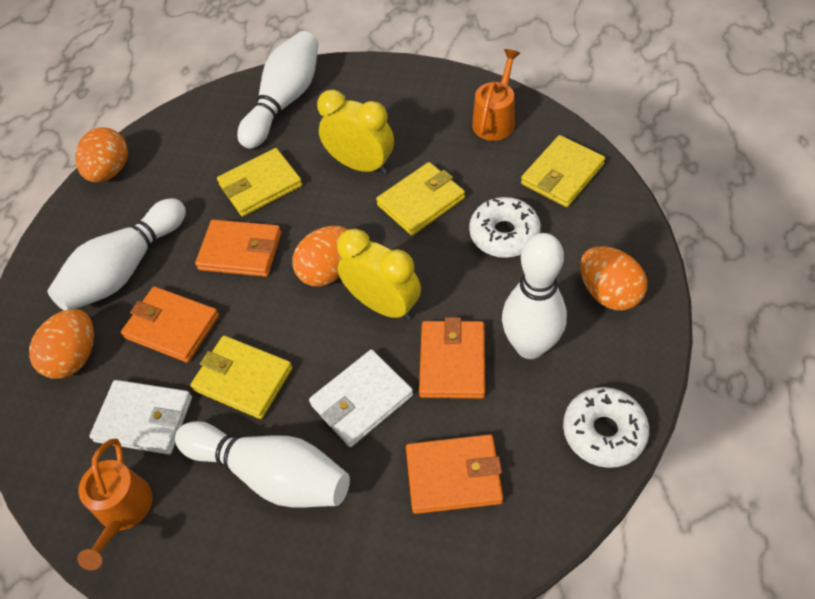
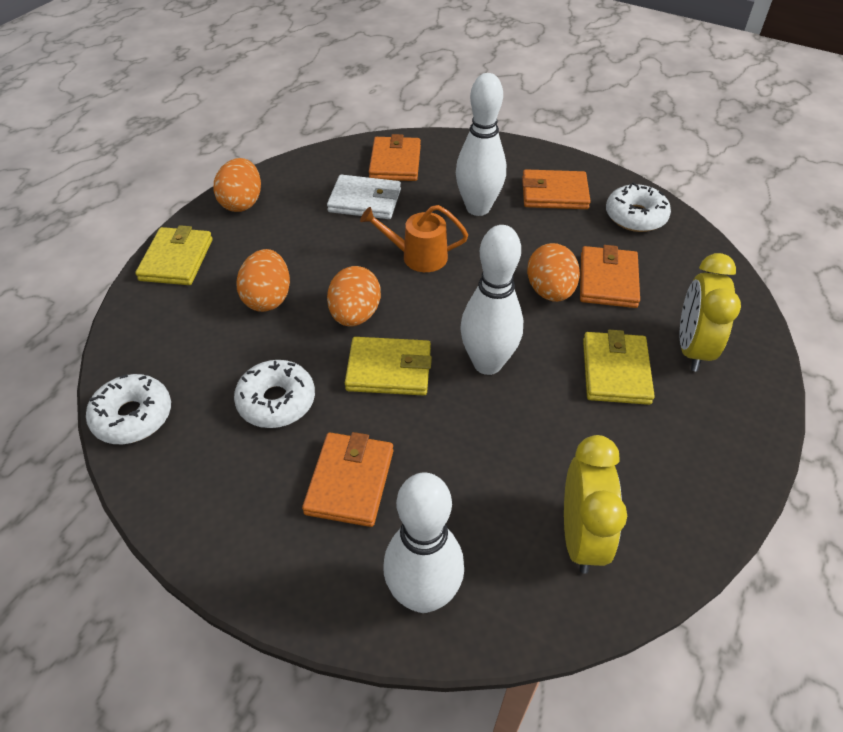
orange watering can: [77,439,152,570] [472,49,520,141] = 2 -> [360,205,468,272] = 1
white bowling pin: [47,198,186,311] [175,421,350,507] [237,31,319,149] [502,233,567,359] = 4 -> [384,472,464,613] [456,73,506,216] [460,225,523,375] = 3
white donut: [469,197,541,258] [563,387,649,468] = 2 -> [86,374,171,444] [234,360,315,428] [606,182,671,232] = 3
white wallet: [89,380,192,455] [309,350,413,447] = 2 -> [327,175,401,219] = 1
yellow wallet: [190,336,293,419] [217,148,302,217] [376,162,465,236] [521,135,605,207] = 4 -> [135,225,213,285] [345,337,432,395] [583,330,655,405] = 3

